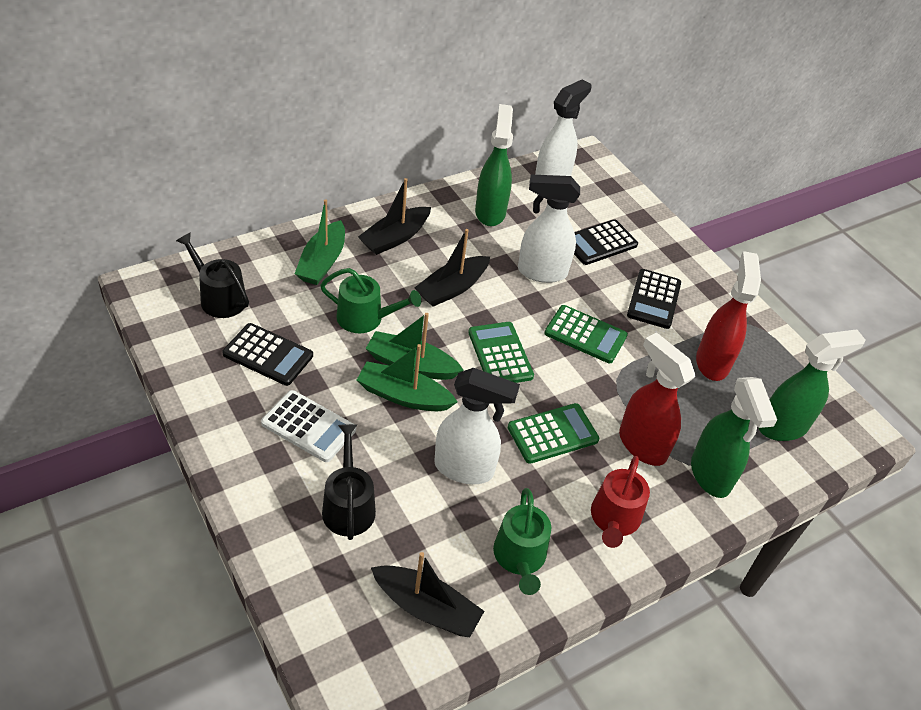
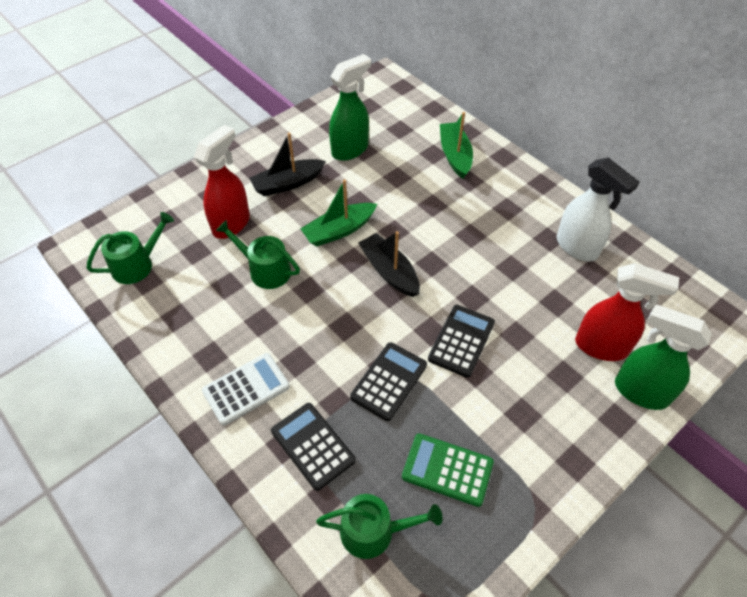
black boat: [358,178,431,255] [371,552,484,637] [415,229,490,307] = 3 -> [249,132,326,196] [358,231,420,297] = 2
black watering can: [176,232,249,318] [322,424,376,540] = 2 -> none = 0
green boat: [295,199,345,285] [357,344,458,411] [365,313,464,380] = 3 -> [300,179,377,246] [440,112,473,179] = 2
green calculator: [468,322,534,383] [508,403,599,464] [545,305,628,363] = 3 -> [402,434,494,507] = 1
green spray bottle: [475,104,513,226] [691,377,777,498] [759,329,865,441] = 3 -> [329,54,371,161] [615,304,712,410] = 2
green watering can: [320,268,421,333] [493,488,551,595] = 2 -> [86,212,174,284] [216,220,300,289] [316,494,443,559] = 3
red watering can: [591,456,650,548] = 1 -> none = 0
white spray bottle: [434,368,520,484] [518,175,580,283] [535,79,591,176] = 3 -> [557,157,639,261] = 1

